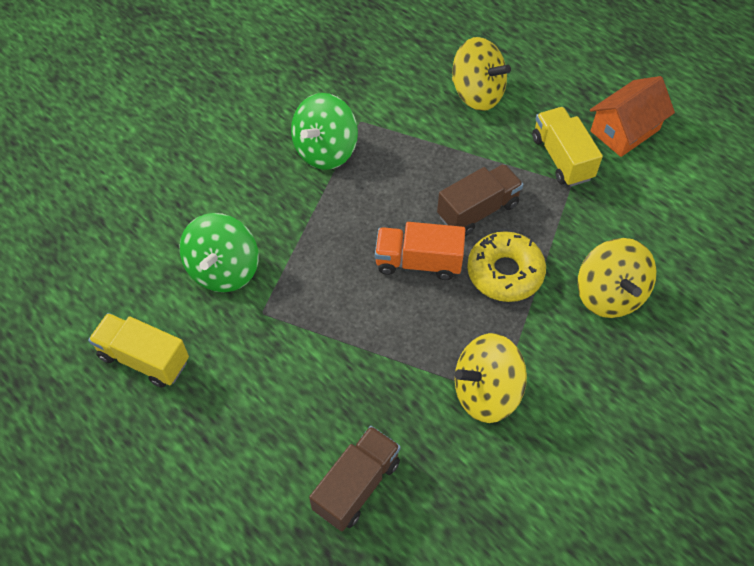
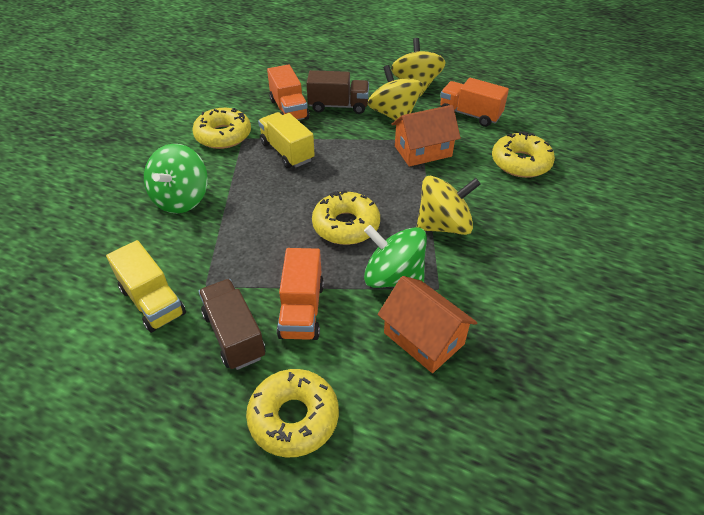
orange house: [590,76,675,157] = 1 -> [378,276,478,373] [391,105,461,167] = 2
orange truck: [375,222,466,280] = 1 -> [267,64,309,120] [277,248,324,340] [440,78,509,127] = 3
yellow donut: [467,231,546,302] = 1 -> [192,108,251,149] [246,369,339,457] [312,190,380,245] [492,131,555,178] = 4

